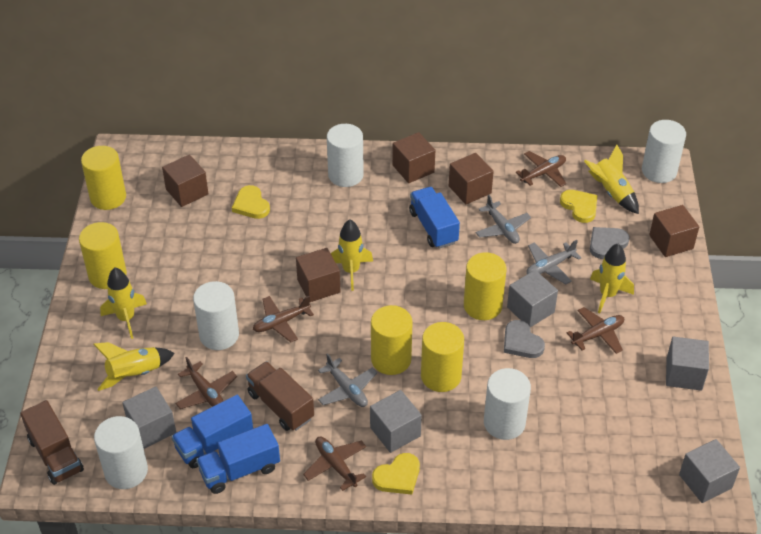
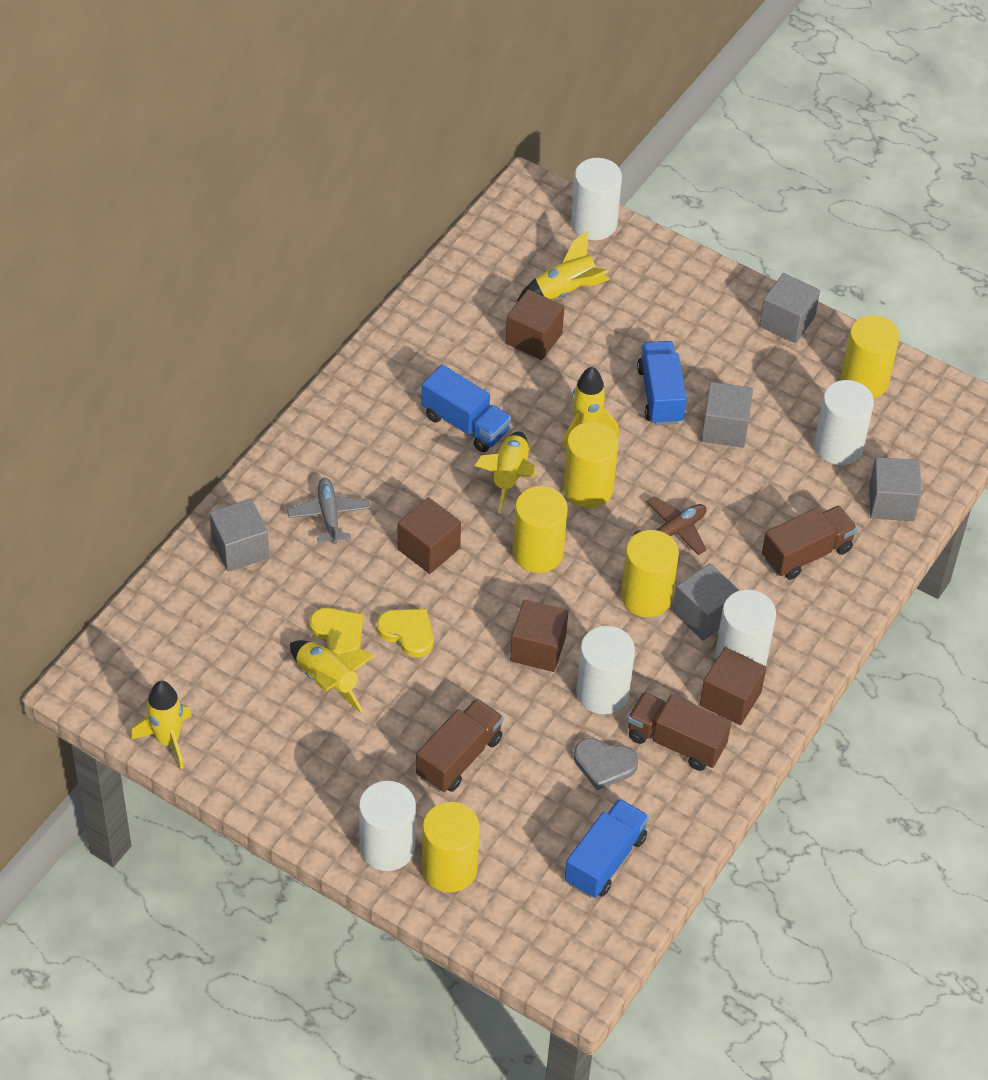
brown cube: [162,154,208,207] [296,248,340,302] [392,132,435,183] [449,153,494,205] [649,205,699,257] = 5 -> [397,497,461,574] [505,289,565,360] [510,599,568,672] [700,647,766,725] = 4
brown plane: [175,357,237,409] [253,296,314,342] [303,437,366,491] [516,151,566,187] [567,307,624,354] = 5 -> [634,496,706,555] = 1
brown truck: [20,400,84,485] [246,361,314,431] = 2 -> [416,699,503,792] [627,692,731,771] [762,506,858,580] = 3
grey heart: [504,320,545,358] [590,227,630,259] = 2 -> [574,738,638,790] = 1
grey plane: [318,353,377,407] [476,195,531,244] [526,240,582,284] = 3 -> [287,478,371,544] = 1
yellow heart: [232,185,270,219] [372,453,420,495] [560,190,597,223] = 3 -> [310,608,363,654] [377,609,433,657] = 2

